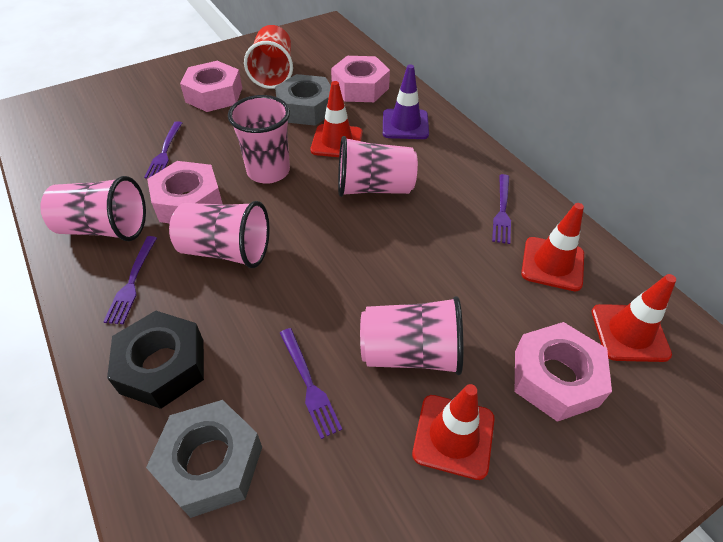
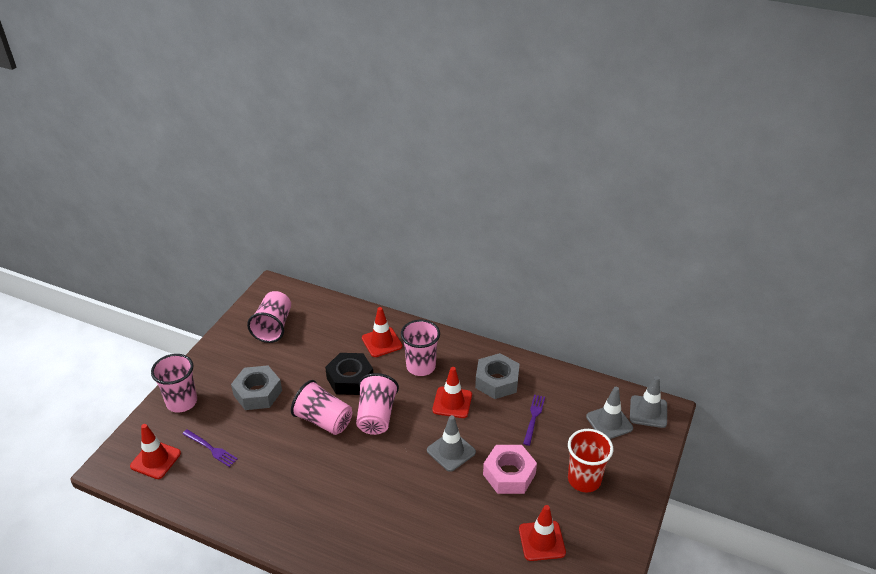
grey traffic cone: none = 0 -> [427,415,476,472] [586,387,633,439] [630,376,667,428] = 3
pink nut: [147,161,223,223] [180,61,242,112] [331,56,390,102] [515,322,612,422] = 4 -> [483,445,537,494] = 1
purple fork: [103,236,157,324] [144,121,182,178] [280,328,342,439] [492,174,511,244] = 4 -> [182,429,238,467] [523,395,545,446] = 2
purple traffic cone: [383,64,429,139] = 1 -> none = 0

